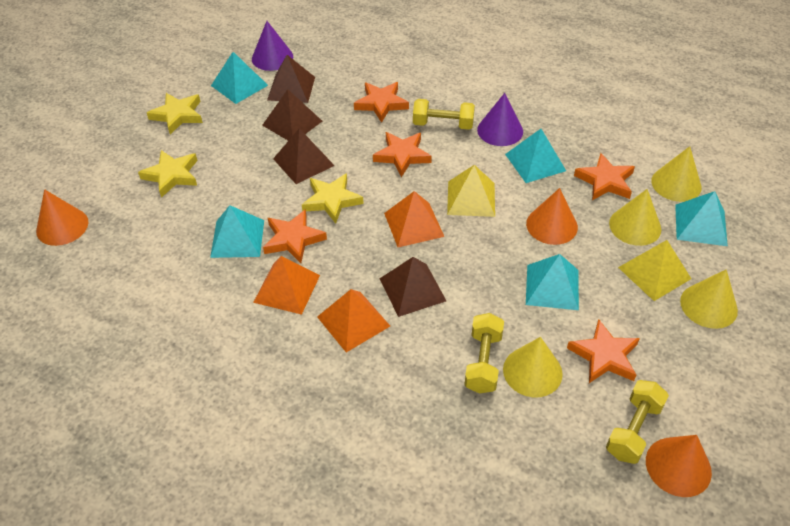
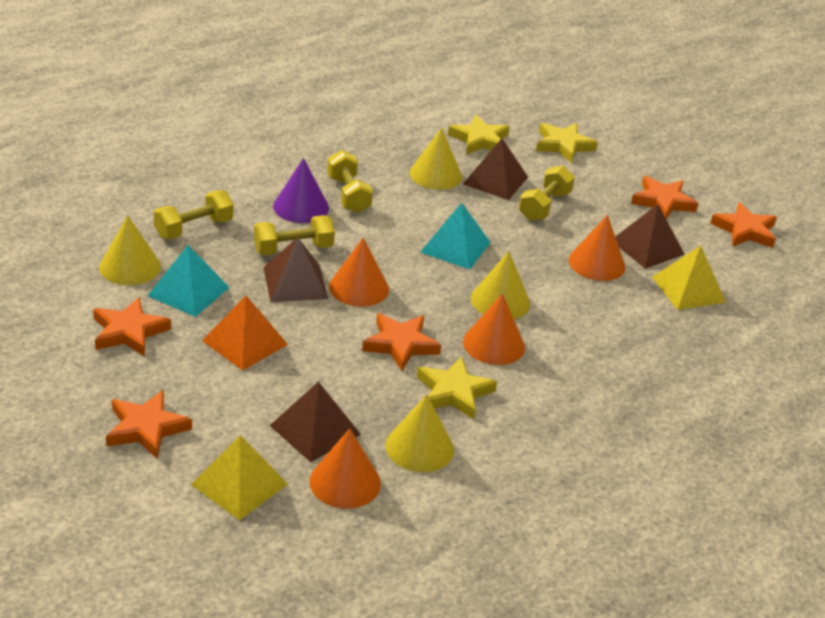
orange cone: [36,189,88,246] [526,188,578,245] [646,435,712,497] = 3 -> [309,428,381,509] [329,237,389,307] [463,293,525,365] [569,215,625,281] = 4
orange pyramid: [253,256,320,315] [317,289,390,352] [384,191,444,247] = 3 -> [202,296,288,371] = 1
purple cone: [252,21,293,71] [477,93,523,146] = 2 -> [273,158,329,223] = 1
turquoise pyramid: [210,205,264,258] [211,52,268,104] [505,129,566,183] [526,254,579,310] [675,191,728,246] = 5 -> [147,245,230,317] [420,203,491,269] = 2
yellow dumbbell: [413,99,475,130] [464,313,504,394] [606,380,669,464] = 3 -> [154,190,233,239] [254,215,335,255] [327,150,373,213] [519,165,575,221] = 4

